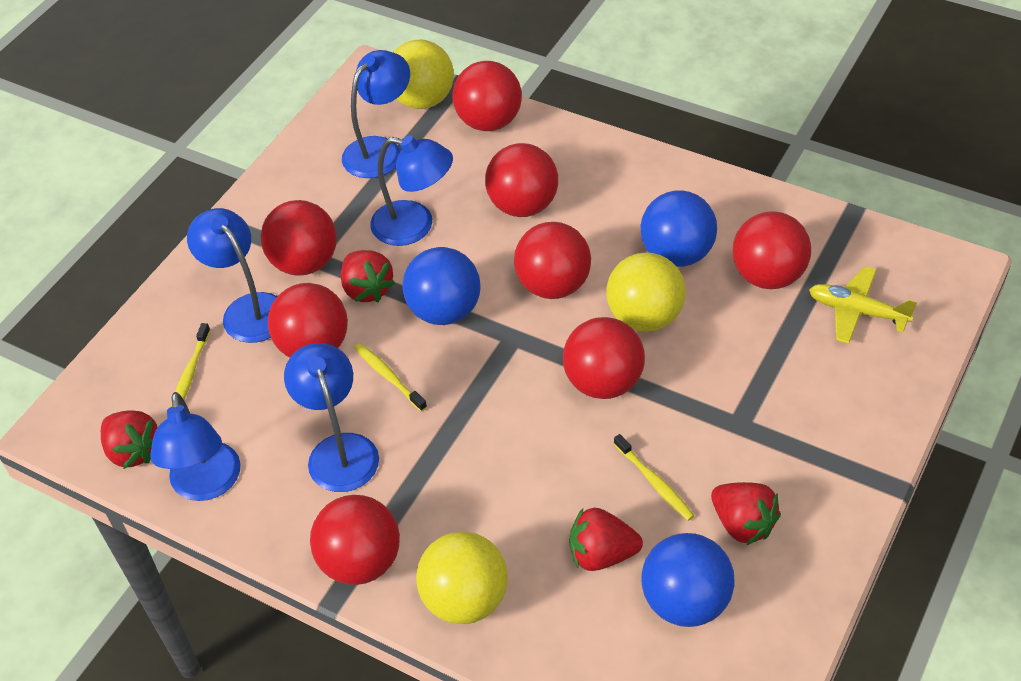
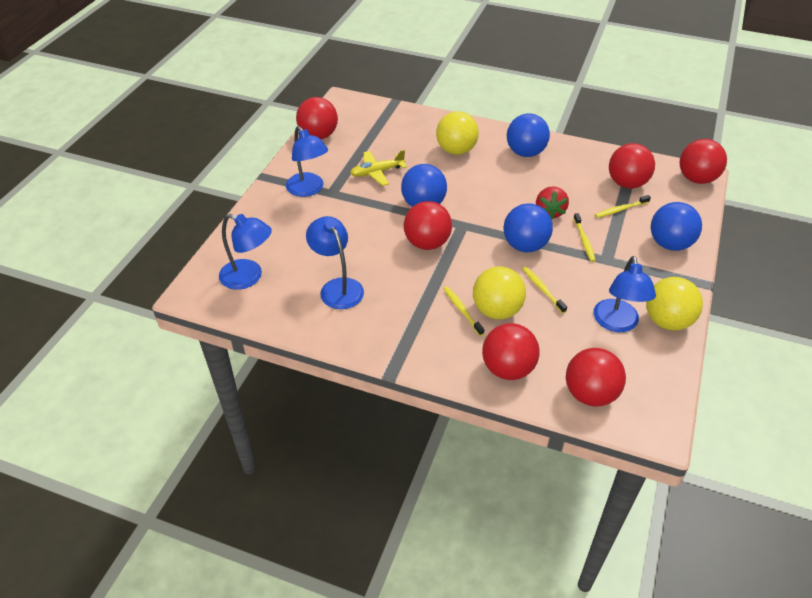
blue ball: [402,247,481,325] [641,190,717,267] [641,533,734,627] = 3 -> [401,164,447,207] [503,203,553,252] [507,114,550,157] [651,202,702,251] = 4
blue lamp: [150,392,240,501] [187,208,278,343] [284,343,379,492] [342,50,410,178] [370,135,453,246] = 5 -> [219,214,272,290] [286,126,328,197] [306,216,364,309] [593,256,656,332] = 4
red ball: [261,200,337,276] [268,283,348,358] [310,495,400,585] [452,61,522,131] [485,143,558,217] [514,222,591,299] [563,317,645,399] [733,211,811,289] = 8 -> [296,97,338,139] [404,201,452,250] [482,323,540,380] [566,348,626,407] [609,143,655,189] [680,139,727,184] = 6
red strawberry: [101,410,158,469] [341,250,395,302] [570,508,643,571] [711,482,781,545] = 4 -> [536,186,569,220] = 1
yellow toothbrush: [171,323,210,407] [355,343,427,412] [614,434,695,521] = 3 -> [443,286,484,336] [522,266,567,313] [574,213,596,262] [595,195,651,218] = 4

